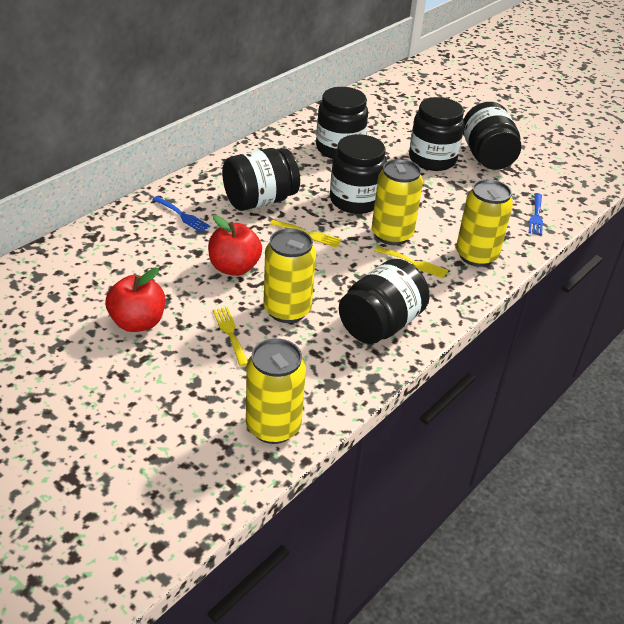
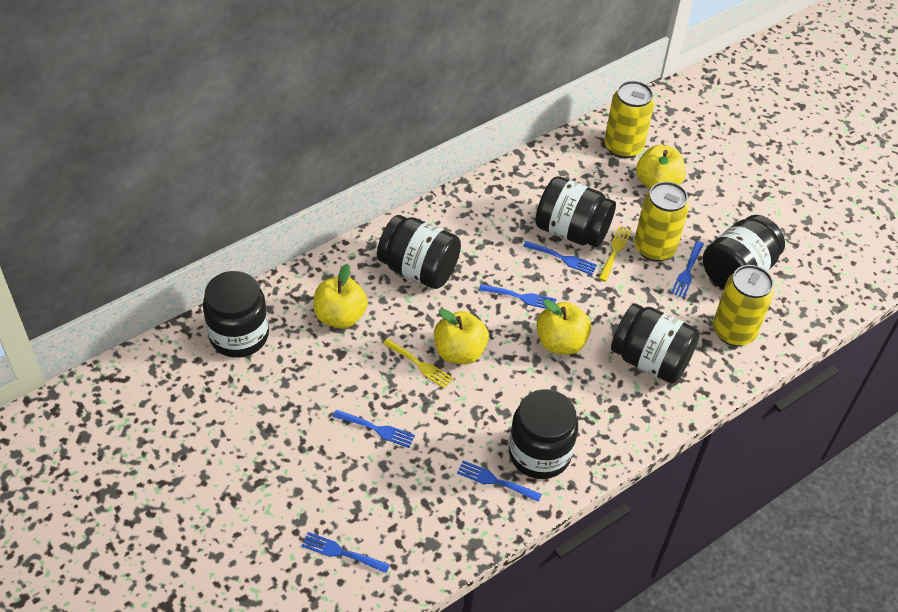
blue fork: [152,196,210,233] [529,193,543,235] = 2 -> [301,532,390,573] [333,410,415,448] [457,460,542,502] [479,284,556,309] [523,241,597,275] [671,241,704,298] = 6
red apple: [106,268,165,332] [208,215,262,276] = 2 -> none = 0
yellow apple: none = 0 -> [313,264,368,329] [434,308,489,364] [536,299,591,355] [636,145,686,190] = 4
yellow can: [246,338,306,444] [263,228,316,323] [372,159,423,245] [456,179,513,267] = 4 -> [604,81,654,159] [634,181,689,262] [713,265,774,346] = 3
yellow fork: [213,307,248,366] [270,220,342,248] [374,246,448,278] = 3 -> [383,339,453,388] [598,226,632,282] = 2

